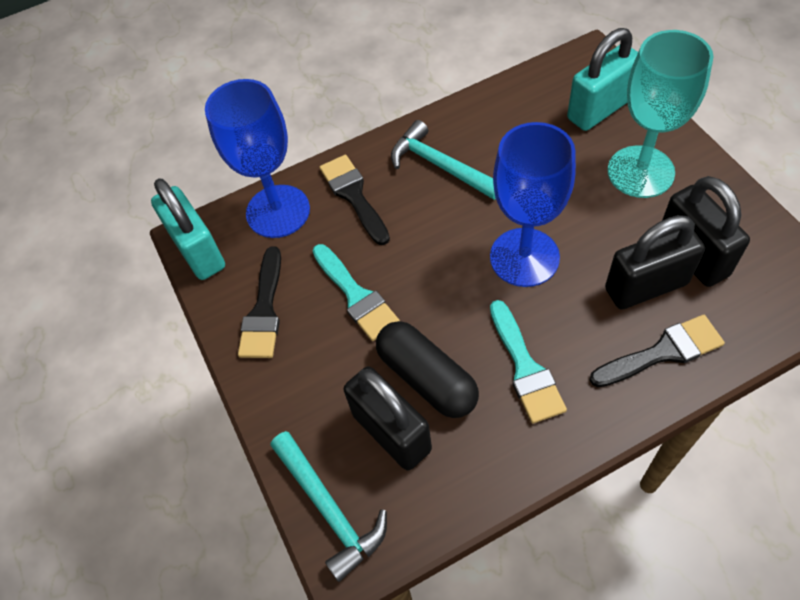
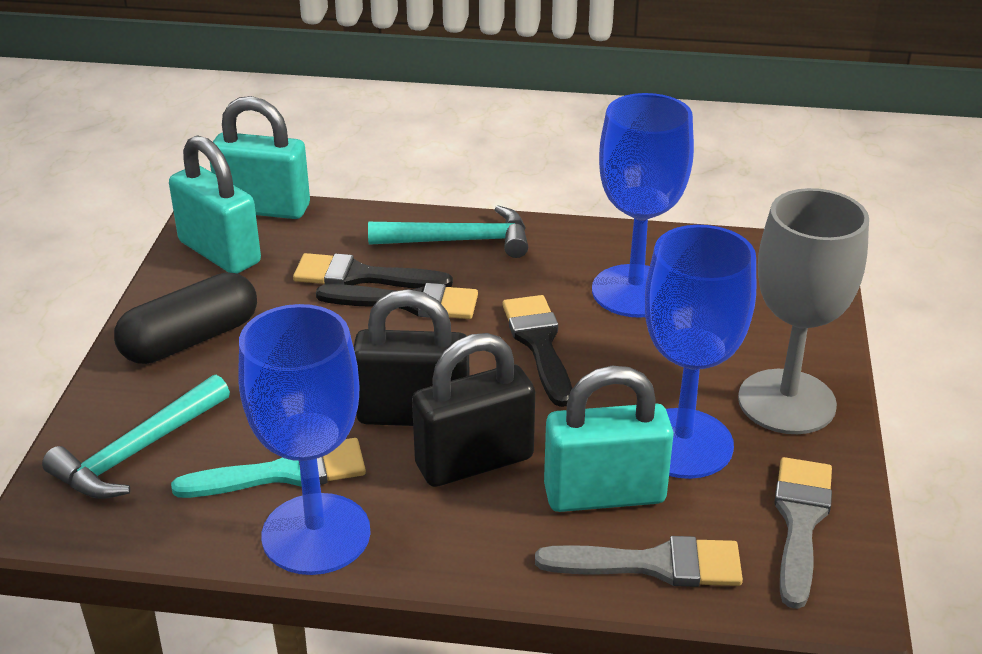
black padlock: [344,366,432,471] [605,215,705,310] [662,176,750,287] = 3 -> [353,289,469,426] [412,333,535,487] = 2
blue goblet: [205,79,310,238] [490,122,576,287] = 2 -> [238,304,371,575] [592,93,694,318] [645,225,756,479] = 3
grey brush: none = 0 -> [535,536,743,587] [774,457,832,609] = 2
grey goblet: none = 0 -> [738,188,869,434] = 1
turquoise brush: [313,244,400,341] [490,300,567,424] = 2 -> [171,438,366,498] = 1
turquoise goblet: [607,30,714,198] = 1 -> none = 0
turquoise padlock: [151,178,225,280] [567,28,638,131] = 2 -> [169,135,261,274] [210,96,310,219] [544,366,674,512] = 3

